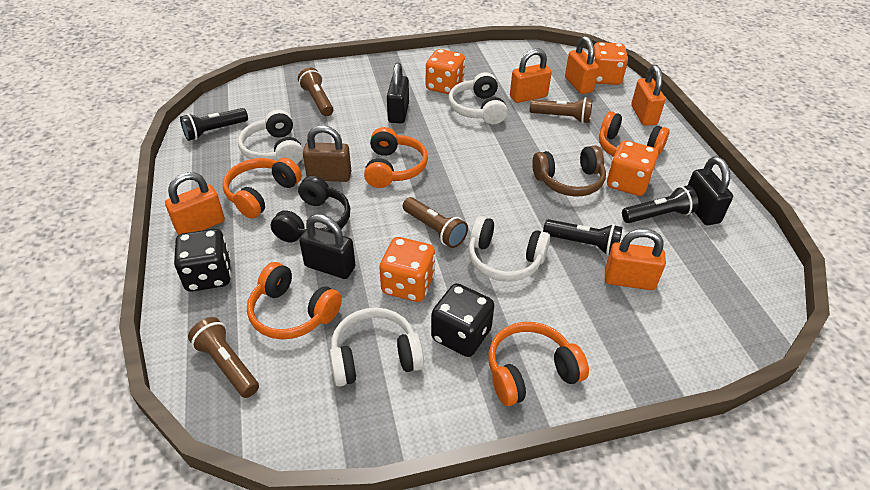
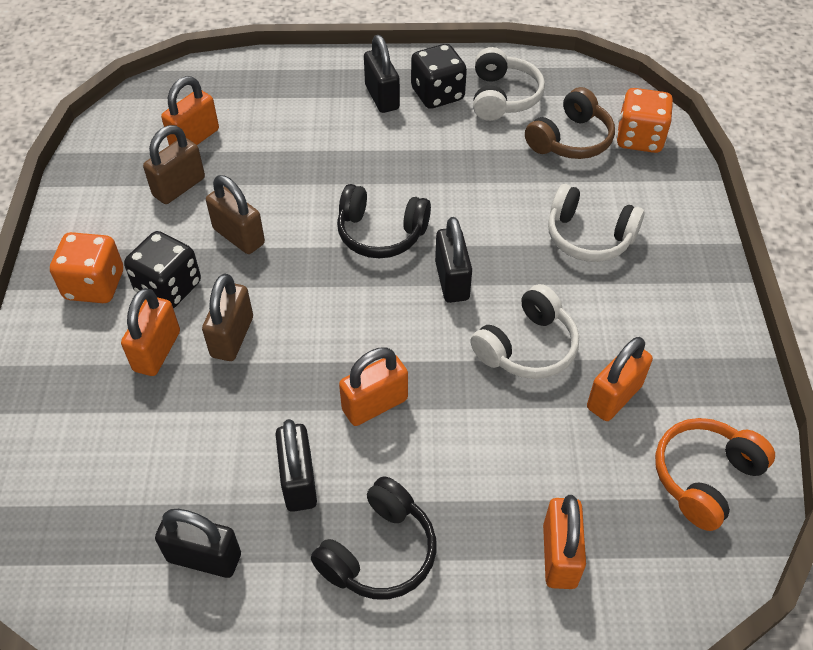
black flashlight: [180,108,248,141] [543,219,622,256] [622,185,698,223] = 3 -> none = 0
black headphones: [271,175,350,243] = 1 -> [311,476,436,599] [337,184,431,258] = 2
black padlock: [299,214,356,279] [387,63,409,123] [688,157,733,225] = 3 -> [155,509,241,578] [275,419,317,512] [364,35,400,113] [435,217,472,303] = 4
brown flashlight: [188,317,259,398] [298,68,334,116] [403,197,468,248] [530,97,593,123] = 4 -> none = 0
brown padlock: [303,125,351,182] = 1 -> [143,125,205,204] [202,273,253,361] [206,175,265,254] = 3
orange dice: [379,237,436,302] [426,49,465,94] [594,42,628,85] [607,140,658,196] = 4 -> [50,232,123,303] [616,88,673,153] = 2
orange headphones: [223,158,302,219] [247,262,342,340] [364,127,428,188] [488,322,589,406] [599,111,669,157] = 5 -> [655,418,775,531] = 1
white headphones: [238,109,303,164] [329,307,424,387] [448,72,508,124] [468,216,550,282] = 4 -> [470,284,579,379] [473,47,545,121] [548,184,644,262] = 3

